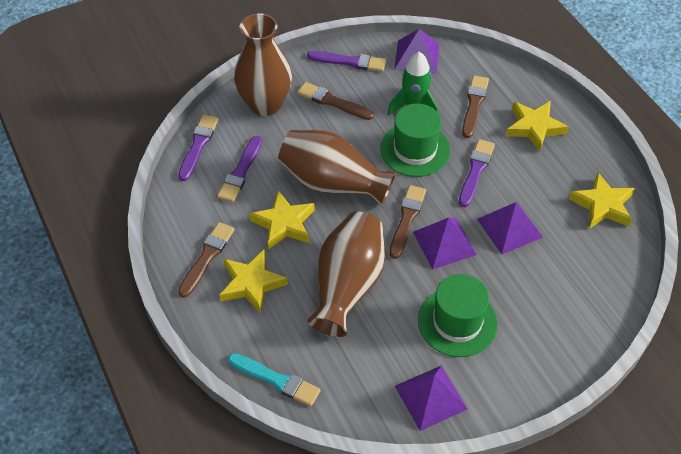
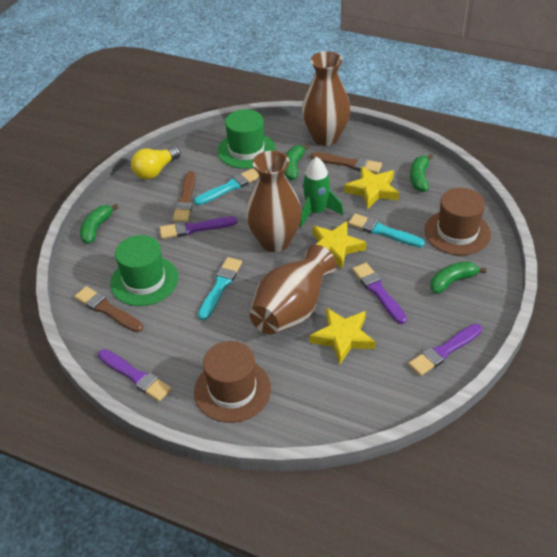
brown brush: [178,222,235,298] [297,82,374,120] [390,185,426,259] [462,75,489,138] = 4 -> [74,286,143,332] [173,171,196,222] [311,152,382,174] = 3
brown hat: none = 0 -> [194,341,271,423] [424,188,491,255] = 2
green banana: none = 0 -> [80,204,119,244] [284,144,310,180] [410,154,433,192] [431,261,487,294] = 4
purple pyramid: [394,29,439,74] [395,365,467,431] [413,217,477,270] [477,202,543,254] = 4 -> none = 0
turquoise brush: [228,353,321,406] = 1 -> [194,168,259,205] [198,257,242,320] [348,213,425,247] = 3
yellow light bulb: none = 0 -> [131,146,181,179] = 1
yellow star: [220,249,288,314] [249,190,315,250] [506,101,568,152] [569,172,635,229] = 4 -> [309,308,376,364] [312,221,366,269] [344,166,399,209] = 3

